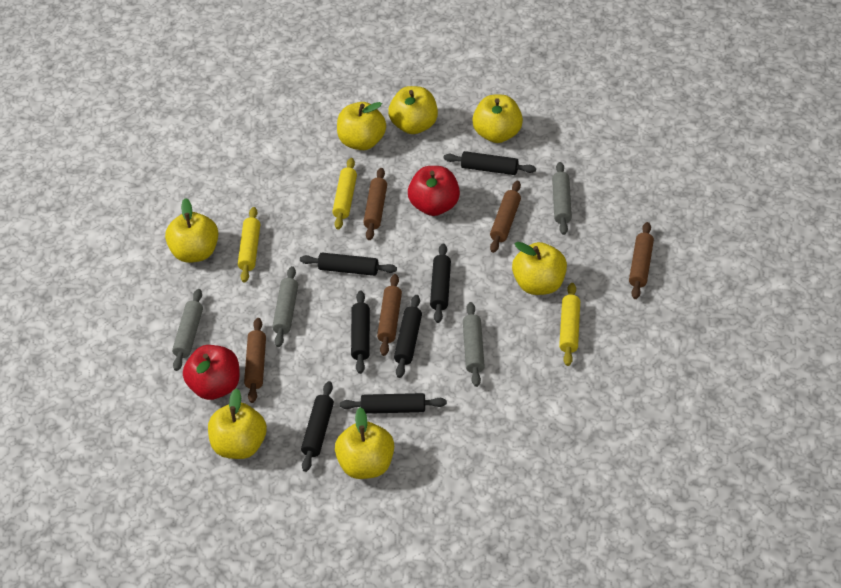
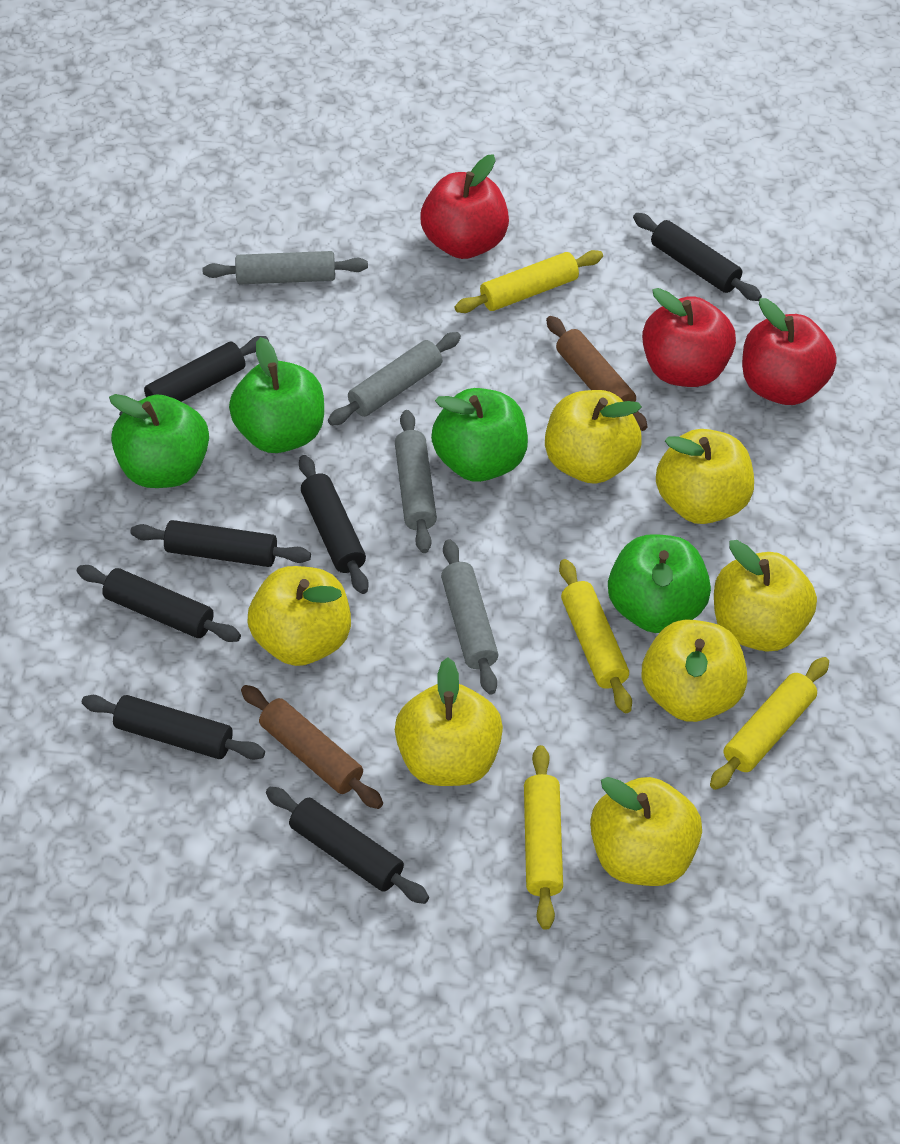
brown rolling pin: [244,318,266,403] [363,168,387,240] [377,274,402,356] [490,181,521,253] [629,222,654,299] = 5 -> [241,685,383,809] [546,316,647,431] = 2
green apple: none = 0 -> [109,394,209,488] [229,337,324,453] [431,388,528,482] [608,534,711,633] = 4
red apple: [183,345,240,400] [408,166,460,216] = 2 -> [421,154,509,259] [642,288,736,387] [742,298,837,405] = 3
yellow rolling pin: [238,207,260,283] [332,158,357,230] [559,283,580,366] = 3 -> [455,250,603,313] [524,745,563,930] [559,559,632,713] [710,657,829,790] = 4

